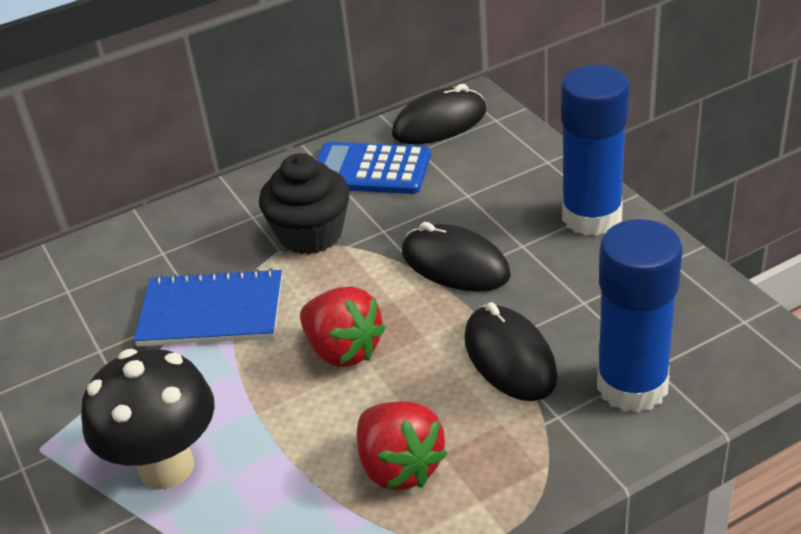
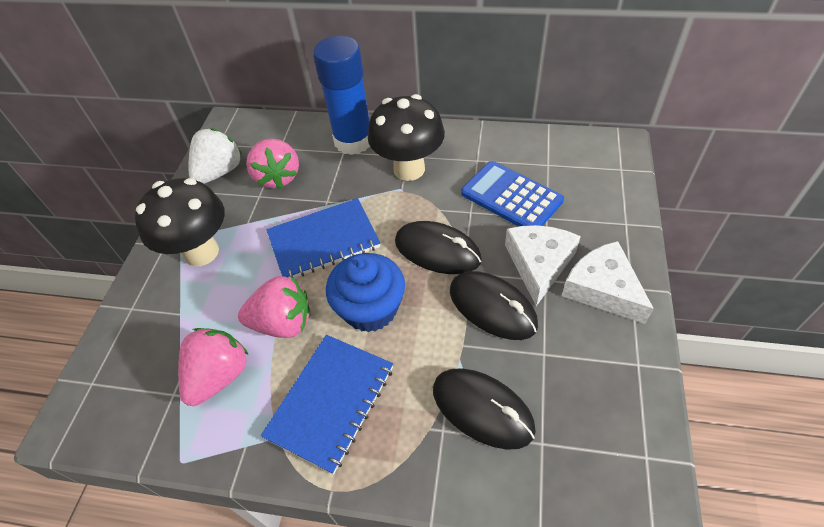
black cupcake: [259,153,350,254] = 1 -> none = 0
black mushroom: [81,349,215,490] = 1 -> [135,178,225,266] [368,94,445,181] = 2
blue cupcake: none = 0 -> [326,253,405,332] = 1
blue glue stick: [561,65,630,236] [597,219,683,413] = 2 -> [313,36,370,155] = 1
blue notebook: [134,268,282,346] = 1 -> [261,335,393,474] [267,198,380,278] = 2
pink strawberry: none = 0 -> [178,328,249,406] [238,276,310,338] [246,138,299,189] = 3
red strawberry: [300,286,386,367] [357,401,448,491] = 2 -> none = 0
white cheese: none = 0 -> [505,225,581,306] [562,241,654,324] = 2
white strawberry: none = 0 -> [189,128,242,184] = 1

